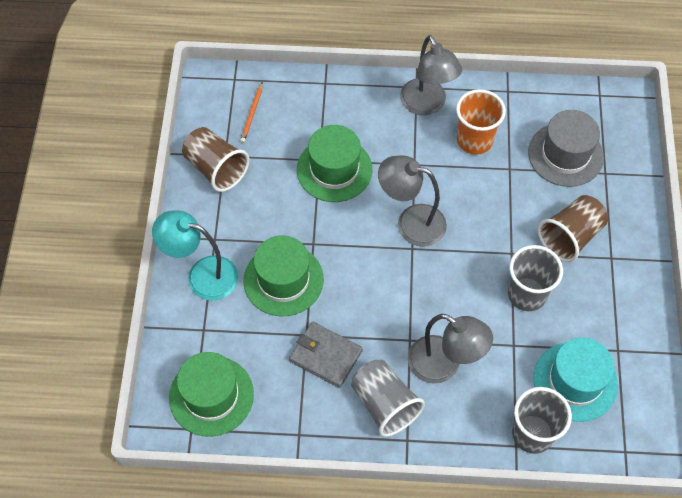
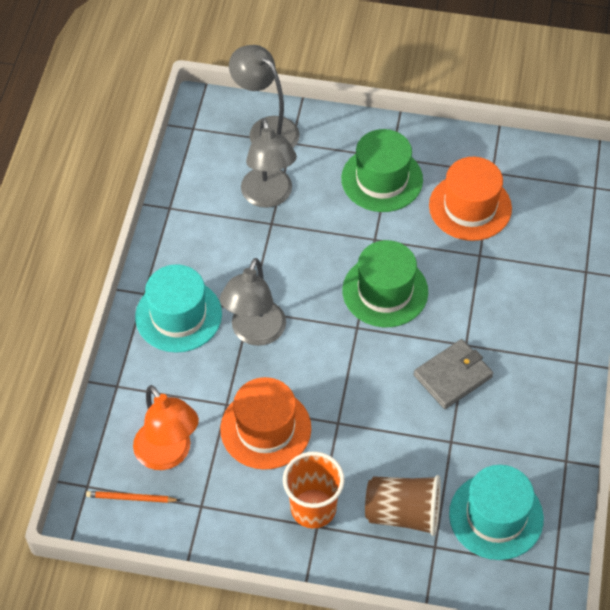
brown cup: [182,127,249,192] [538,195,608,262] = 2 -> [365,475,441,536] = 1
green hat: [169,352,254,437] [244,235,324,316] [297,125,372,202] = 3 -> [341,129,423,212] [342,240,428,327] = 2
grey cup: [351,360,425,437] [508,245,563,311] [512,387,572,454] = 3 -> none = 0
grey hat: [528,110,604,187] = 1 -> none = 0
orange hat: none = 0 -> [220,377,311,470] [429,157,512,241] = 2
orange lamp: none = 0 -> [133,385,199,470] = 1
turquoise hat: [534,337,618,422] = 1 -> [135,264,222,353] [449,465,544,560] = 2
turquoise lamp: [152,210,238,301] = 1 -> none = 0

